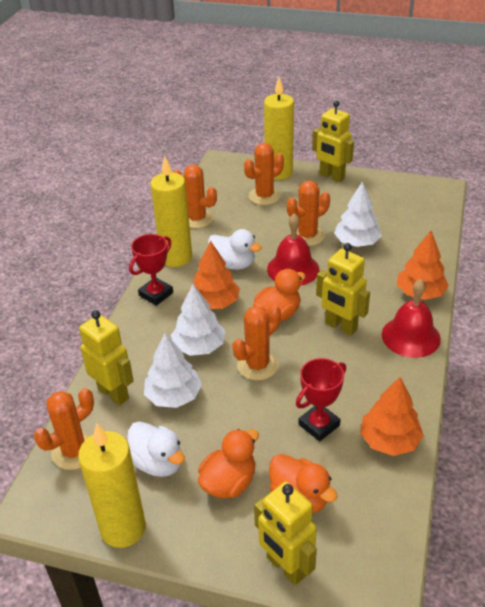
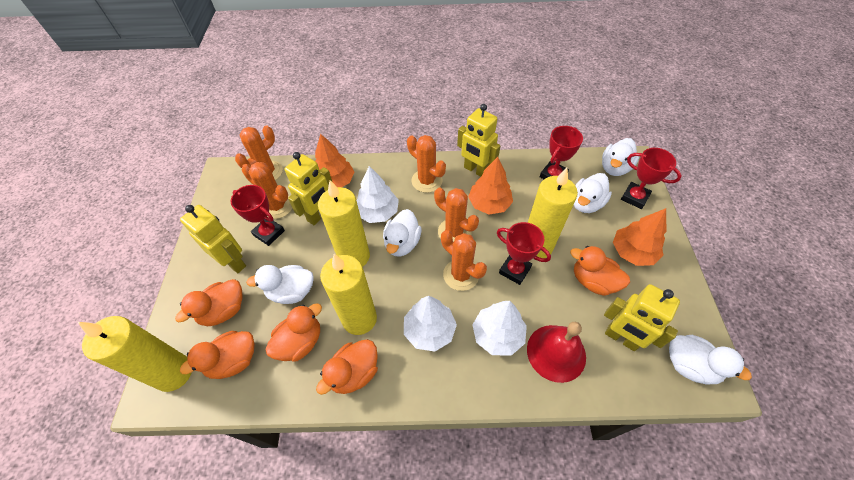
orange duck: [198,429,259,498] [253,269,306,321] [269,454,338,513] = 3 -> [175,279,243,326] [180,331,255,379] [266,303,322,362] [316,339,378,395] [570,246,630,296] = 5
red bell: [267,213,319,286] [382,279,441,358] = 2 -> [527,322,586,383] = 1
red trophy: [129,234,173,306] [296,358,346,442] = 2 -> [231,185,285,246] [497,222,551,285] [540,126,583,179] [621,148,682,209] = 4
white duck: [127,421,185,477] [208,229,262,270] = 2 -> [246,265,314,304] [383,209,422,256] [574,173,612,213] [602,138,639,176] [669,335,752,384] = 5
yellow candle: [78,423,146,548] [150,156,192,267] [264,77,294,180] = 3 -> [78,316,191,392] [318,180,370,267] [320,254,377,335] [528,168,578,258] = 4

